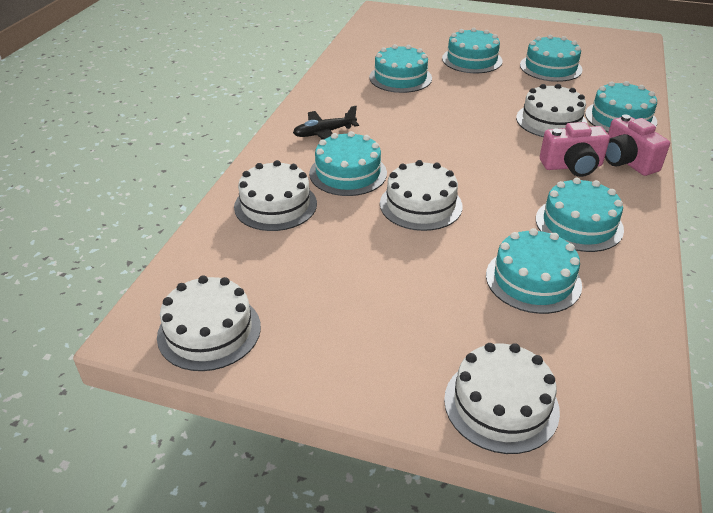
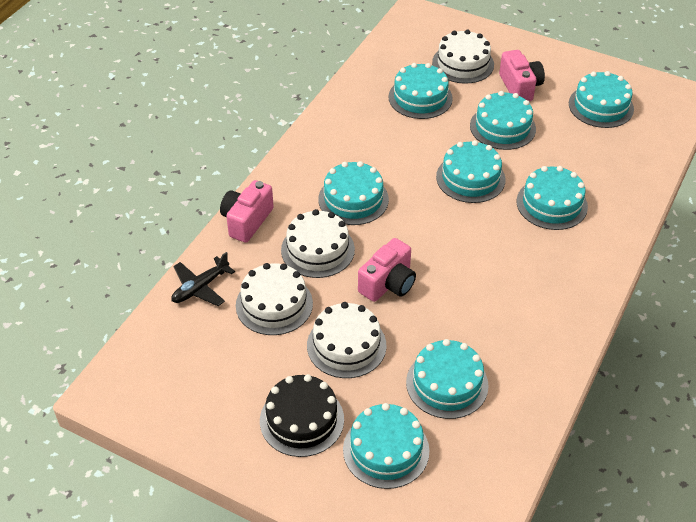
black cake: none = 0 -> [260,374,344,457] = 1
pink camera: [540,122,610,177] [605,114,670,176] = 2 -> [220,180,274,243] [358,238,416,302] [499,50,545,101] = 3
turquoise cake: [309,131,387,196] [369,44,432,93] [442,28,503,73] [486,228,582,314] [520,35,583,82] [536,178,624,252] [585,81,657,132] = 7 -> [318,161,389,225] [343,403,429,489] [388,63,453,119] [406,339,489,419] [436,140,505,203] [470,91,536,150] [517,166,588,230] [569,71,634,128] = 8
white cake: [157,275,261,371] [234,160,317,231] [380,160,462,231] [444,343,560,454] [516,84,587,137] = 5 -> [236,263,313,335] [281,209,355,278] [307,302,387,378] [432,29,494,84] = 4

